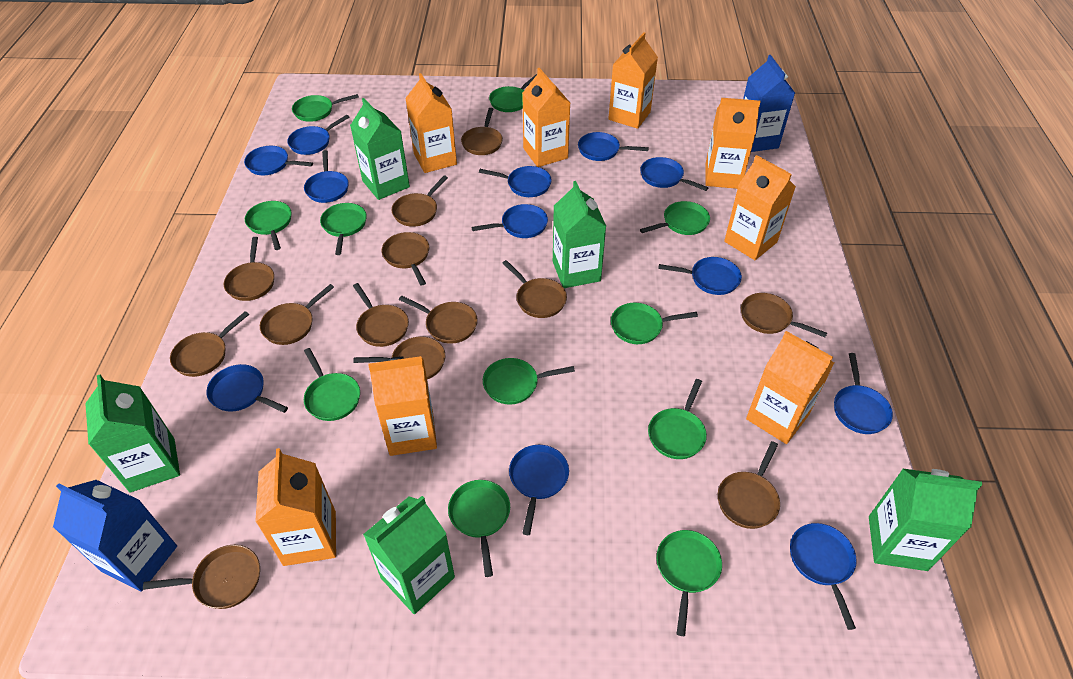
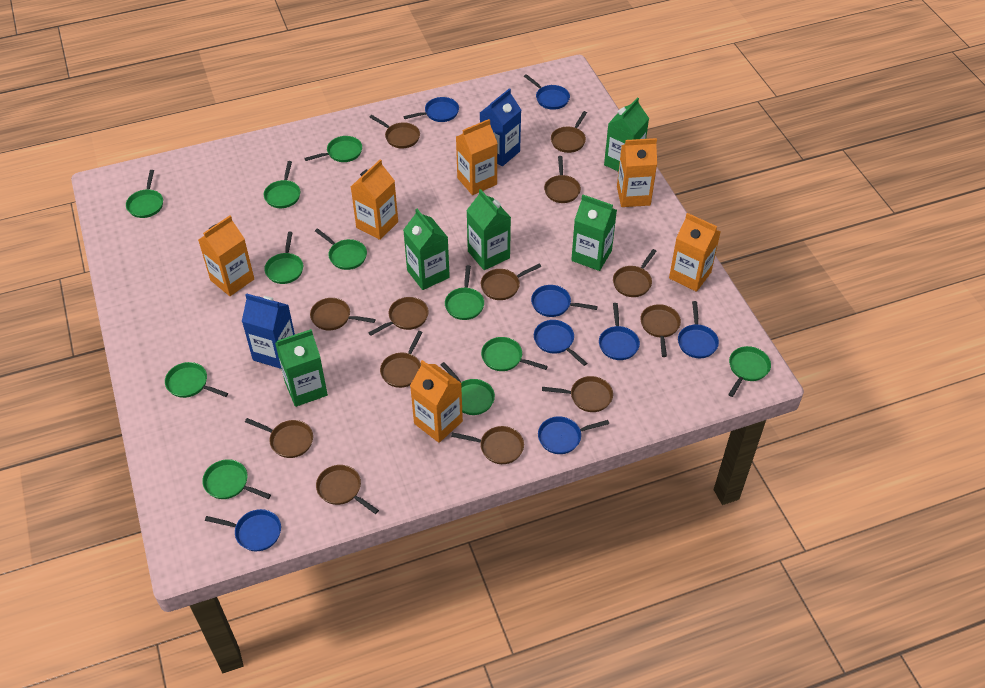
blue pan: [206,364,288,413] [244,146,313,175] [287,115,349,155] [304,150,349,203] [471,204,548,238] [479,166,552,197] [509,445,569,535] [578,132,649,161] [640,157,708,191] [659,257,742,295] [790,523,857,630] [834,353,893,434] = 12 -> [205,509,281,551] [403,97,459,122] [524,74,570,110] [531,285,598,317] [534,320,587,366] [538,416,609,454] [599,303,640,360] [678,301,719,358] = 8
orange carton: [255,448,336,566] [368,356,437,456] [405,73,457,173] [522,68,570,167] [608,32,658,129] [705,98,760,189] [724,155,796,260] [746,331,834,444] = 8 -> [198,216,254,296] [351,159,398,240] [410,360,463,443] [456,119,498,195] [617,138,657,207] [669,213,720,292] = 6

